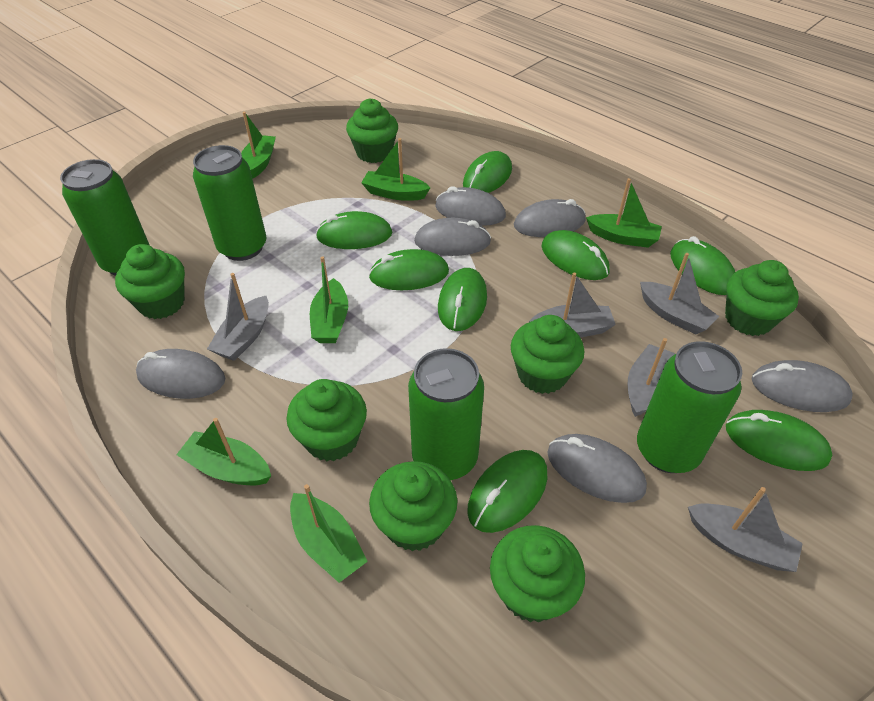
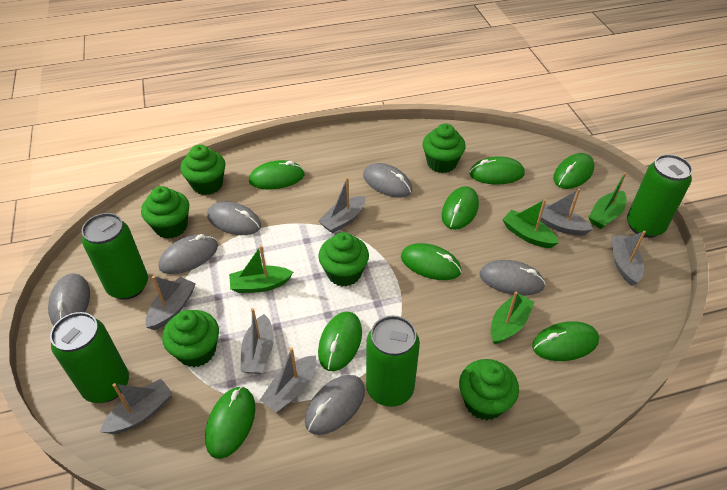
green boat: [176,418,271,485] [241,112,276,179] [290,484,368,583] [310,256,348,343] [361,138,430,201] [586,178,662,248] = 6 -> [229,245,293,293] [491,292,534,344] [502,199,559,248] [589,172,627,229] = 4
green cupcake: [115,244,185,319] [286,379,367,461] [346,98,398,163] [369,461,458,551] [490,525,585,622] [511,315,584,394] [725,260,799,336] = 7 -> [141,186,189,238] [162,310,219,367] [180,144,225,195] [318,232,369,287] [423,124,466,173] [459,359,519,420] = 6
grey boat: [207,273,269,361] [529,272,616,338] [628,338,676,417] [640,253,719,335] [688,487,803,572] = 5 -> [100,379,173,434] [145,276,196,330] [240,308,274,374] [260,348,316,413] [318,177,365,234] [537,189,593,236] [611,231,646,286] = 7

